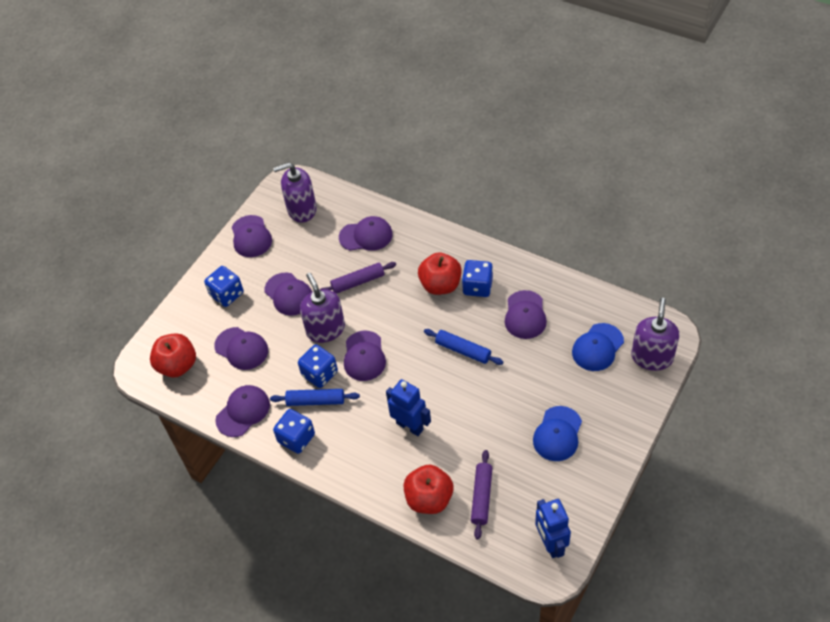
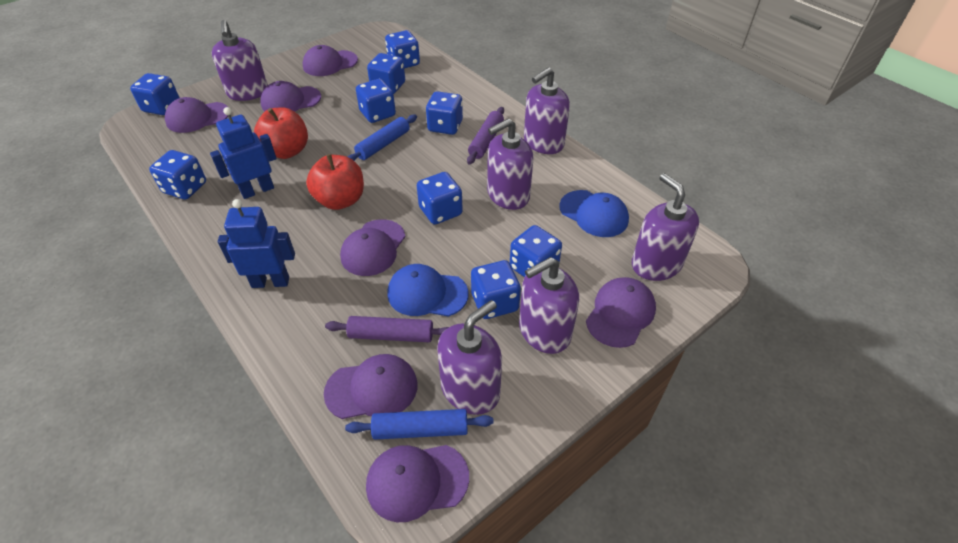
blue dice: [204,266,243,307] [273,409,315,454] [298,344,338,388] [462,260,493,297] = 4 -> [130,73,180,115] [149,150,206,200] [356,79,396,123] [367,53,405,94] [385,30,420,68] [417,172,463,225] [426,91,463,135] [471,260,521,319] [510,225,562,277] = 9
purple soap dispenser: [273,162,317,223] [300,273,345,343] [631,298,680,371] = 3 -> [212,20,268,101] [437,300,502,415] [487,119,534,210] [519,257,579,354] [524,67,570,154] [632,173,699,281] = 6
red apple: [150,333,196,378] [403,465,454,514] [418,252,462,295] = 3 -> [254,107,308,159] [306,154,364,210] = 2

